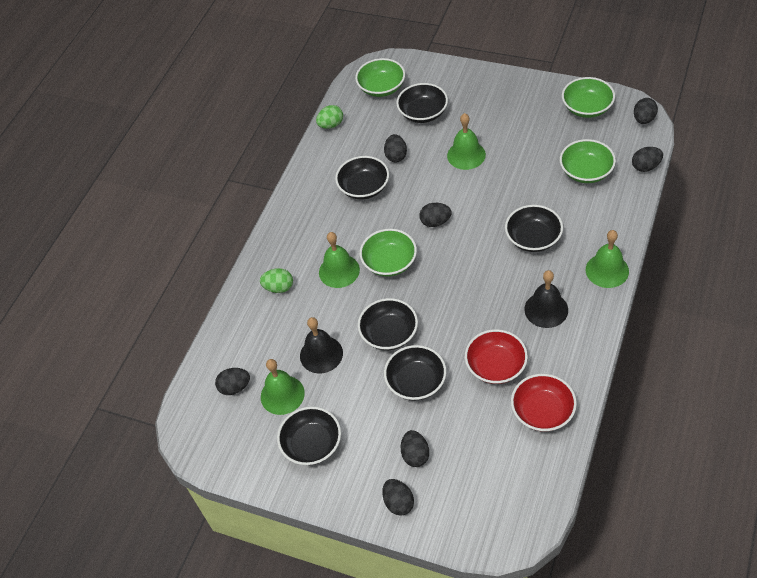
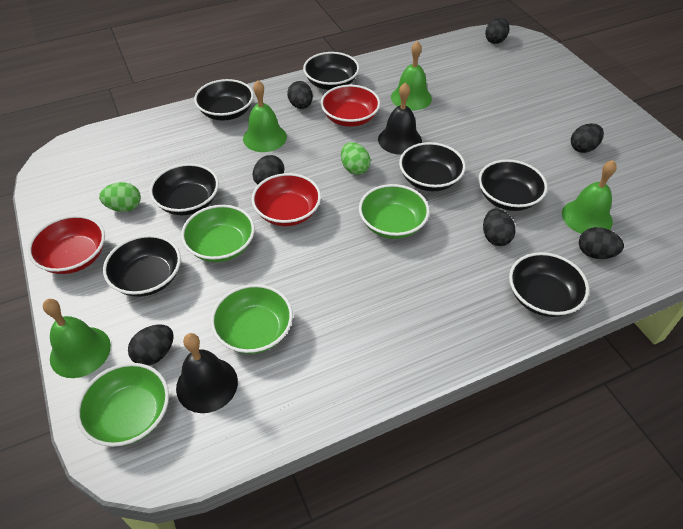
black bowl: [277,406,341,465] [335,156,389,199] [358,298,418,350] [384,345,446,400] [396,83,448,123] [505,205,563,252] = 6 -> [103,235,181,297] [149,163,219,215] [194,79,254,121] [303,52,359,90] [399,142,466,191] [478,160,548,211] [509,252,589,317] = 7
red bowl: [465,329,528,384] [511,374,577,432] = 2 -> [28,215,105,274] [251,173,321,226] [321,85,380,127] = 3

